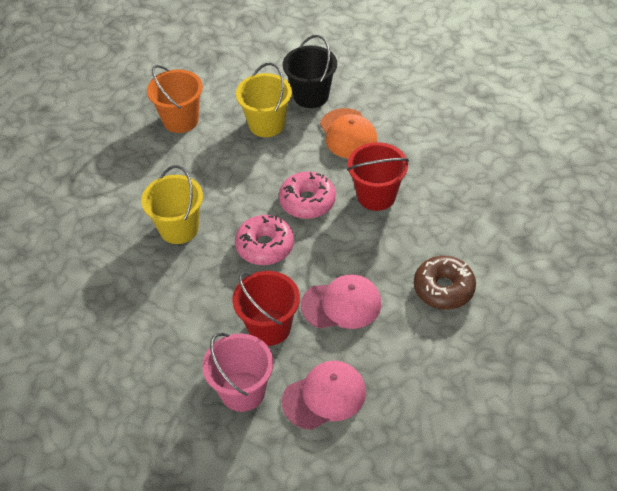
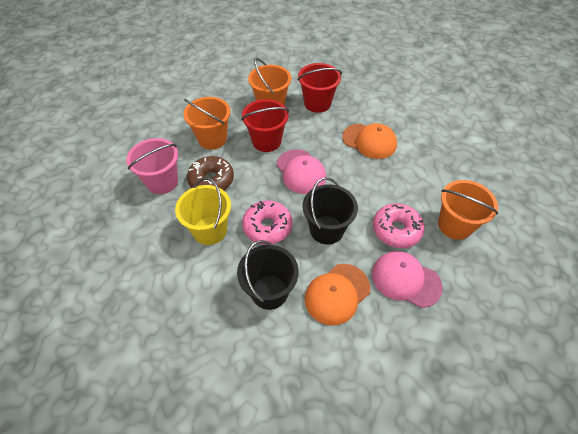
black bucket: [283,35,337,108] = 1 -> [237,240,299,310] [302,177,358,245] = 2
orange bucket: [147,65,203,133] = 1 -> [184,97,230,149] [248,58,292,106] [438,180,498,240] = 3
orange cap: [320,108,377,158] = 1 -> [305,264,370,326] [342,123,397,159] = 2
yellow bucket: [141,165,203,244] [236,63,292,137] = 2 -> [175,178,231,245] = 1

